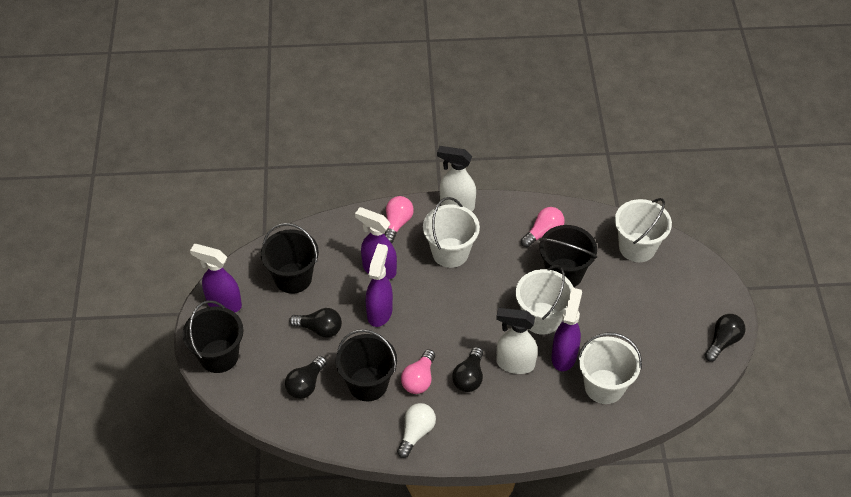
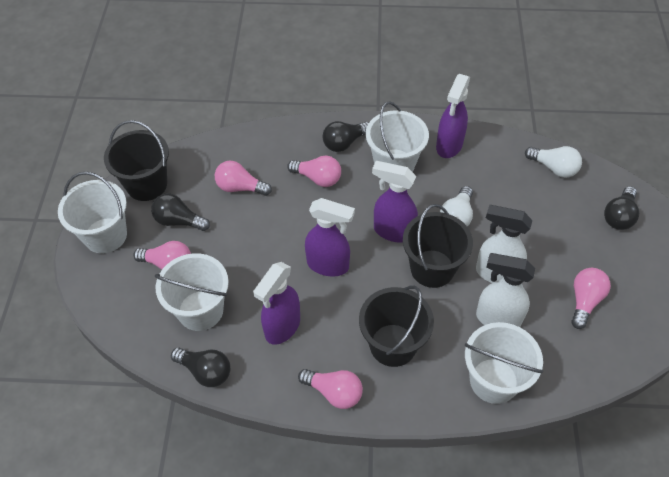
black bucket: [182,300,244,373] [261,223,319,294] [336,329,397,401] [540,225,597,287] = 4 -> [104,120,169,201] [359,286,434,367] [403,204,473,288] = 3
pink light bulb: [385,196,414,243] [401,349,435,394] [521,207,565,247] = 3 -> [133,241,191,270] [215,161,272,196] [287,156,341,187] [298,369,363,409] [571,268,611,329] = 5
white light bulb: [397,403,436,458] = 1 -> [440,186,473,226] [525,146,582,178] = 2

